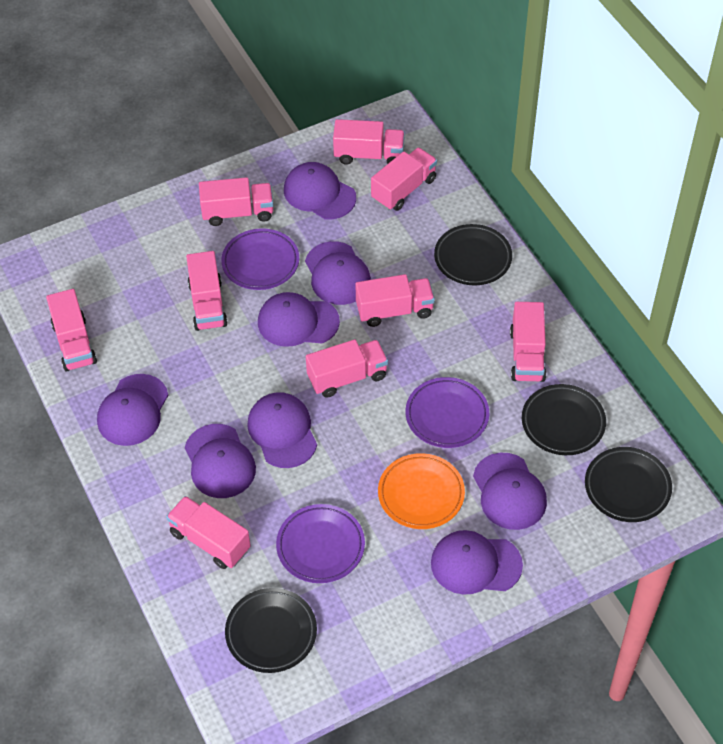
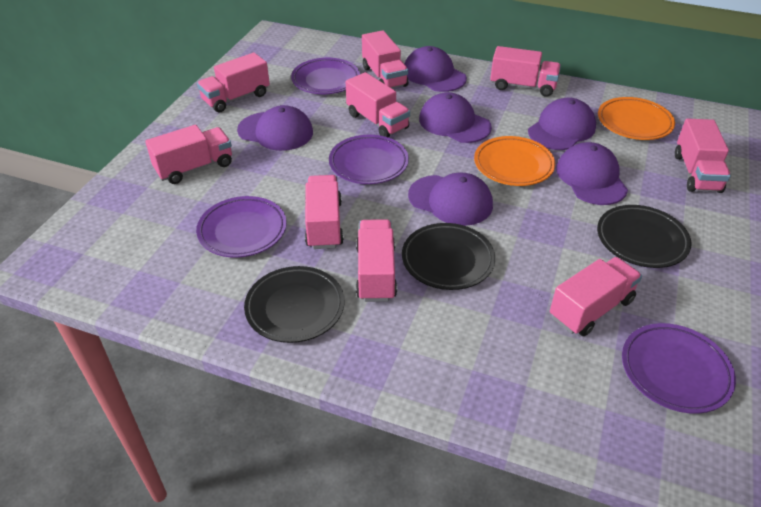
black plate: [225,588,317,673] [434,224,512,285] [522,384,606,455] [585,447,672,522] = 4 -> [244,266,345,343] [402,223,495,290] [597,205,691,268] = 3
orange plate: [378,453,465,529] = 1 -> [474,136,555,186] [598,97,675,140] = 2
purple cap: [97,374,168,446] [185,424,256,498] [247,392,317,468] [258,292,340,347] [284,162,356,219] [305,241,371,305] [431,530,523,595] [473,453,547,530] = 8 -> [237,105,313,151] [404,46,467,92] [408,172,493,226] [419,92,492,143] [528,98,596,150] [556,142,628,205] = 6
purple plate: [221,228,299,290] [276,504,365,583] [405,377,489,448] = 3 -> [196,196,287,258] [291,58,360,94] [329,135,409,184] [622,323,736,414] = 4

